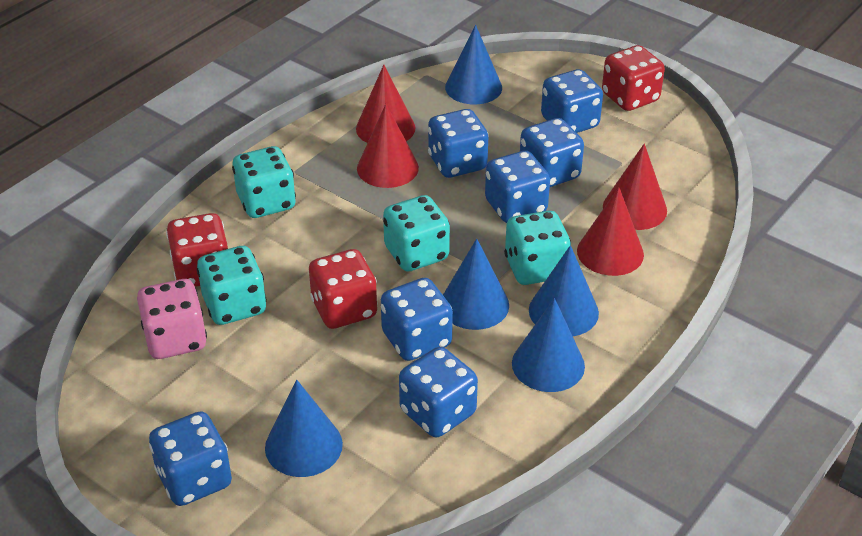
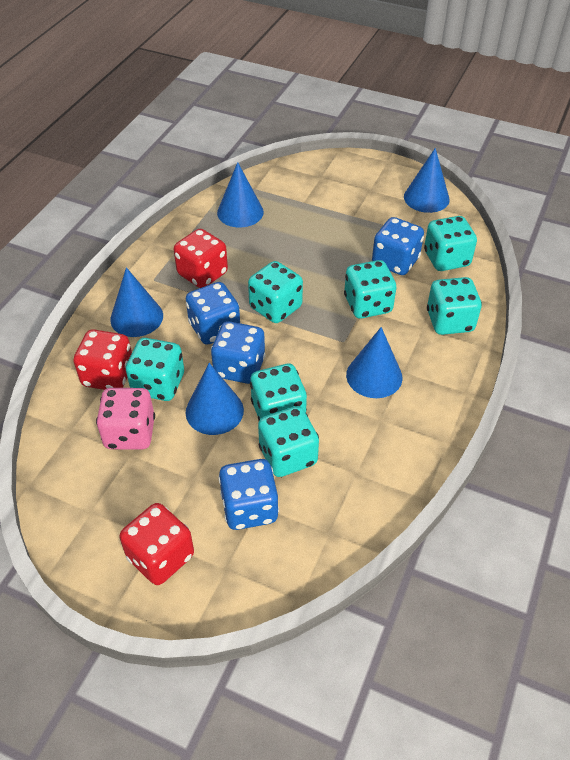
blue dice: [149,411,232,506] [381,278,453,361] [399,347,478,437] [428,109,489,178] [485,151,550,223] [520,118,584,187] [541,69,603,133] = 7 -> [186,282,240,345] [211,321,266,384] [218,459,279,530] [372,217,424,275] = 4
red cone: [356,65,416,143] [357,104,419,188] [577,187,644,276] [603,143,667,230] = 4 -> none = 0
turquoise dice: [197,246,267,325] [232,146,296,218] [383,195,450,272] [504,211,571,285] = 4 -> [126,338,184,401] [248,261,303,323] [250,364,307,421] [258,406,319,477] [344,260,396,319] [424,216,477,271] [427,277,482,335] = 7

